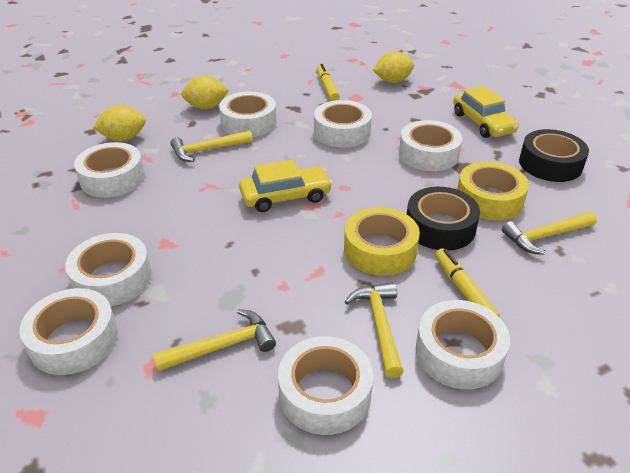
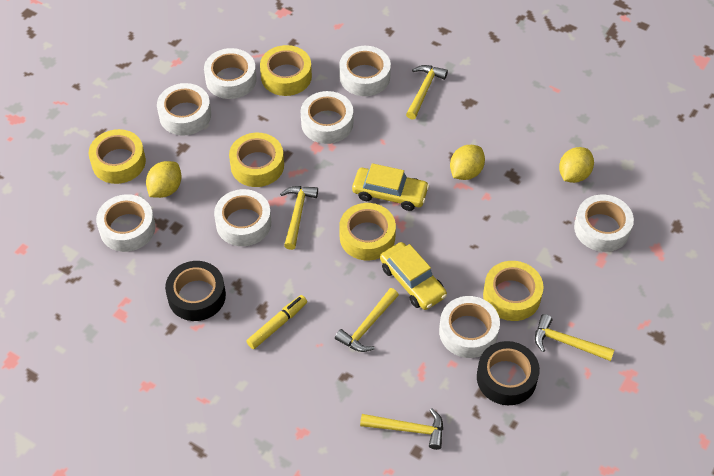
yellow hammer: [153,309,276,371] [170,130,253,162] [345,282,404,378] [502,212,597,255] = 4 -> [280,186,318,250] [335,288,399,352] [360,408,443,450] [406,65,448,120] [535,314,614,361] = 5
yellow marker: [317,64,340,101] [435,248,500,317] = 2 -> [246,295,307,349] = 1
yellow tape: [344,207,420,276] [457,161,529,220] = 2 -> [89,129,146,184] [229,133,284,187] [260,45,312,96] [339,203,396,260] [483,261,543,321] = 5

